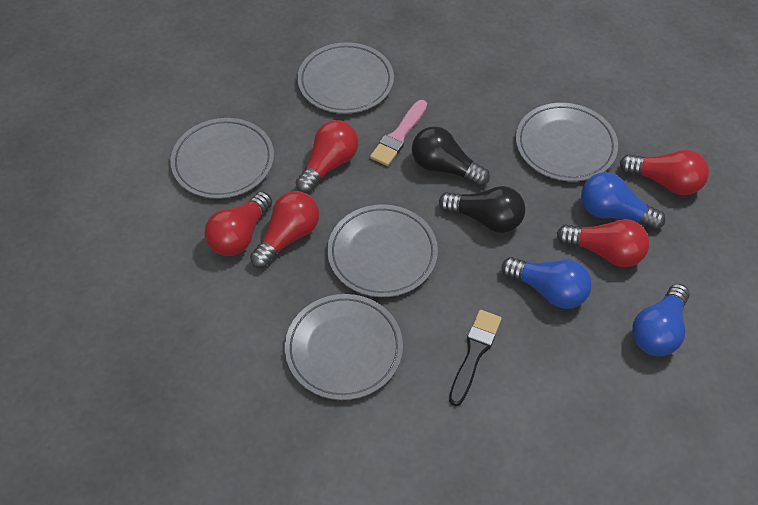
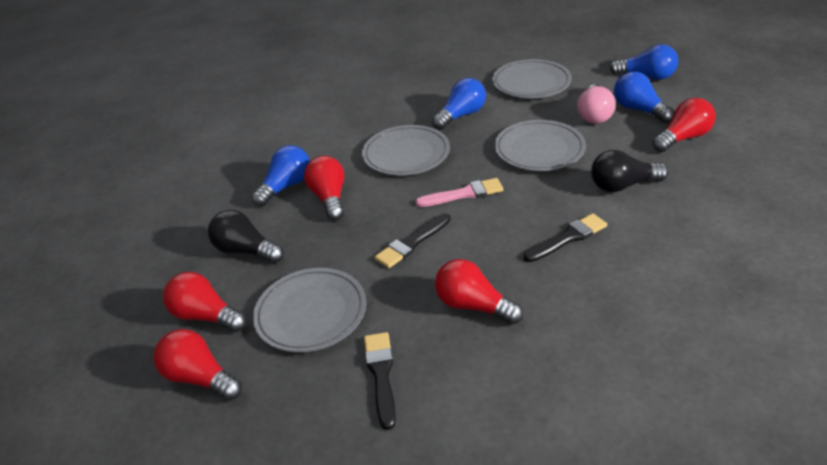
black brush: [449,310,502,406] = 1 -> [364,332,396,430] [375,213,451,268] [524,213,607,262] = 3
blue light bulb: [502,257,592,309] [581,172,666,230] [632,284,690,356] = 3 -> [251,145,310,207] [432,78,486,130] [610,44,678,80] [614,71,675,123] = 4
grey plate: [170,118,274,199] [285,294,403,400] [297,42,394,114] [327,204,438,297] [516,103,618,182] = 5 -> [253,268,366,353] [362,125,450,176] [492,59,572,98] [494,120,586,171] = 4
pink light bulb: none = 0 -> [577,84,616,124] = 1

